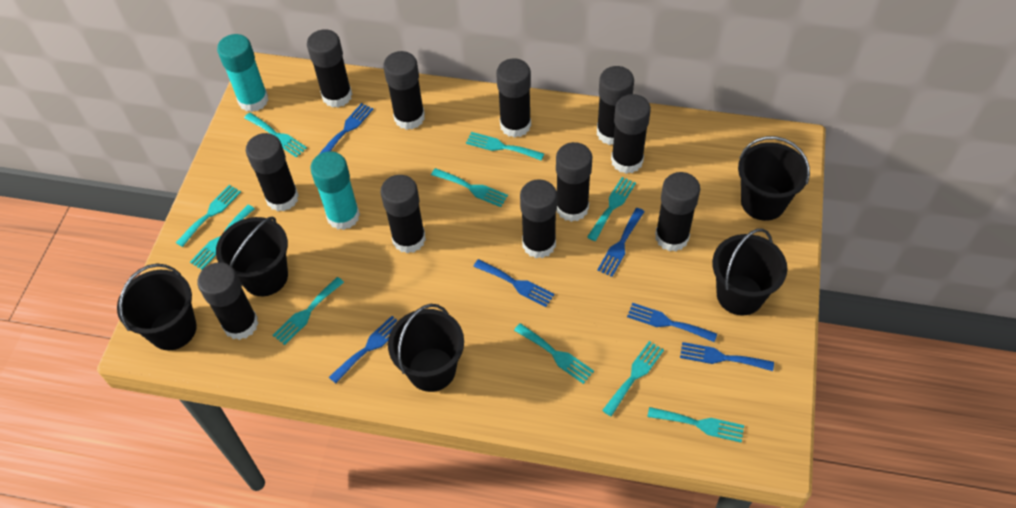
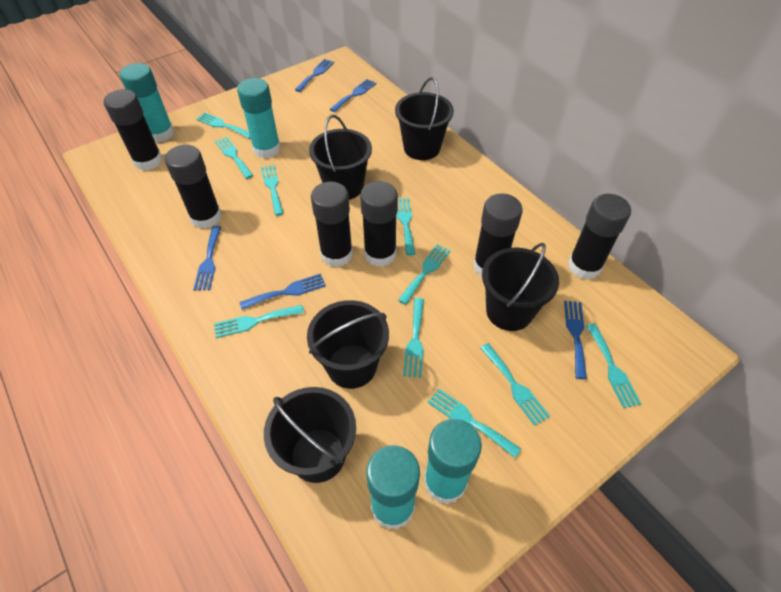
black glue stick: [197,262,259,340] [246,133,299,211] [307,29,352,108] [380,175,426,253] [383,51,425,130] [496,58,531,138] [520,179,557,258] [556,142,592,222] [597,66,634,145] [611,94,651,174] [655,172,700,251] = 11 -> [104,89,163,170] [165,145,222,229] [311,182,353,267] [360,181,398,266] [473,193,523,276] [568,194,631,280] = 6
blue fork: [318,103,373,155] [329,316,397,384] [473,259,554,307] [597,208,645,277] [627,303,717,342] [680,342,774,371] = 6 -> [193,226,221,290] [239,273,326,310] [295,59,334,92] [330,79,376,112] [564,301,587,379] = 5
turquoise glue stick: [217,34,268,112] [310,151,360,230] = 2 -> [120,63,174,143] [237,78,281,158] [366,445,420,530] [424,419,482,504] = 4

